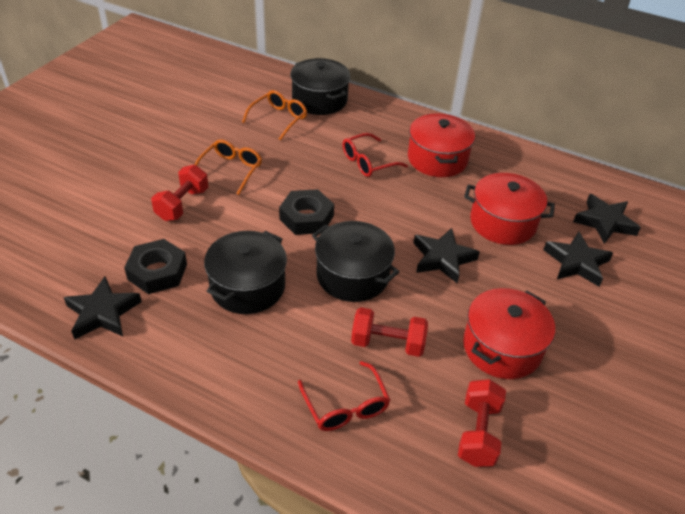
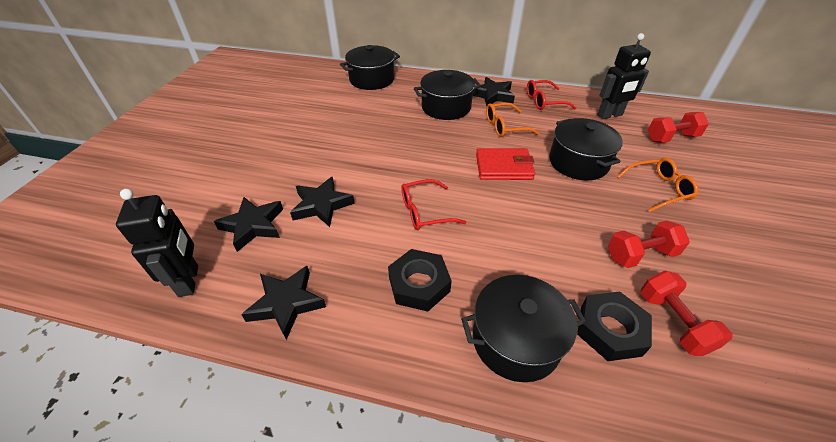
black pot: [204,231,287,314] [290,58,351,115] [312,221,399,302] = 3 -> [340,45,400,90] [414,70,481,120] [461,275,586,382] [549,118,623,181] = 4
black robot: none = 0 -> [116,189,198,297] [597,33,651,119] = 2
red pot: [408,113,475,177] [463,288,555,379] [464,173,555,245] = 3 -> none = 0
red wallet: none = 0 -> [476,148,535,180] = 1

